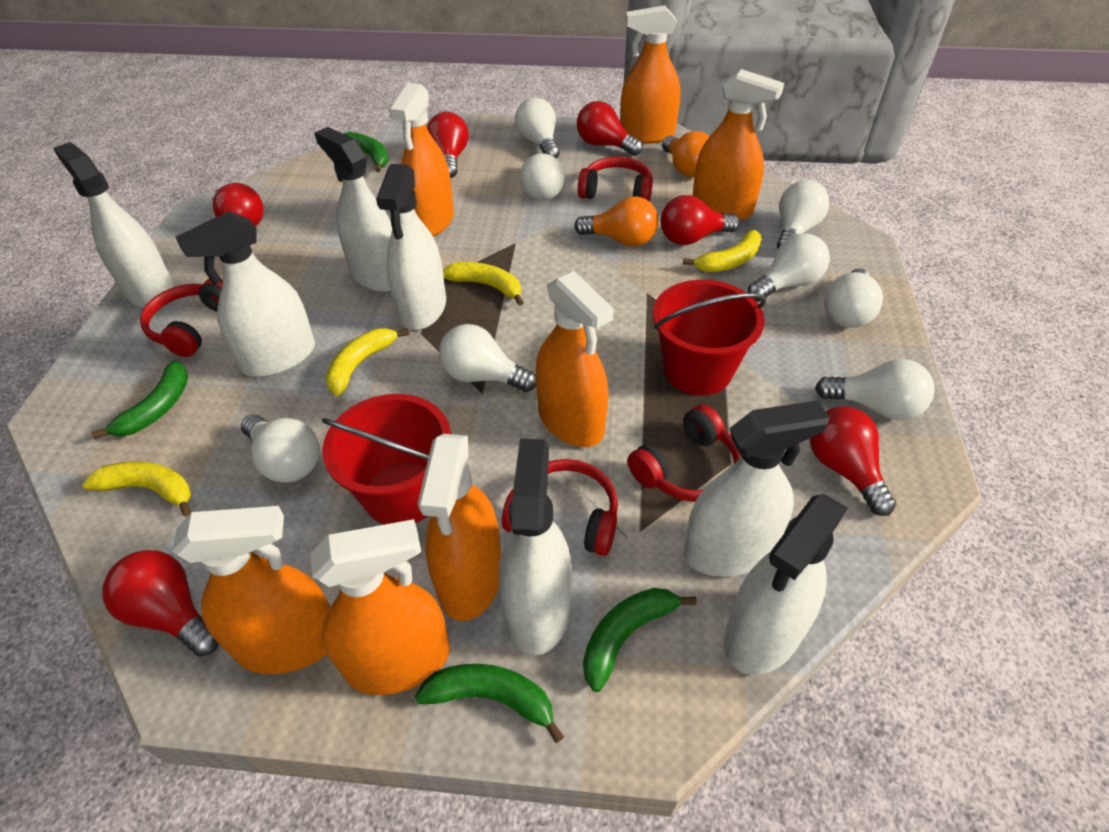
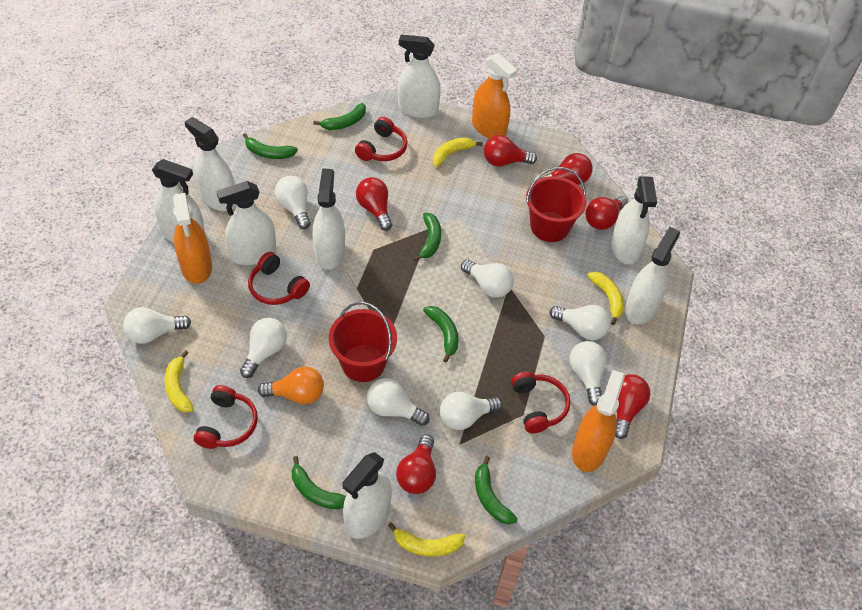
green banana: [91,360,188,439] [343,132,389,172] [415,664,564,743] [583,588,697,692] = 4 -> [243,133,298,159] [292,456,346,509] [313,103,366,130] [414,213,441,262] [423,306,458,363] [475,456,518,524] = 6
orange light bulb: [574,196,659,247] [662,131,710,178] = 2 -> [258,367,324,405] = 1
orange spray bottle: [172,506,330,674] [310,519,450,695] [389,83,454,236] [418,434,501,621] [535,271,614,447] [620,5,680,144] [693,69,784,221] = 7 -> [173,193,212,284] [472,53,518,139] [572,370,625,472] = 3
white spray bottle: [53,142,175,308] [175,211,315,377] [314,127,392,292] [376,164,446,330] [499,439,572,656] [684,400,830,577] [724,494,848,675] = 7 -> [152,159,205,242] [185,117,236,211] [216,181,277,265] [313,168,345,270] [342,452,392,539] [398,35,441,118] [611,177,657,264] [625,227,680,324] = 8

